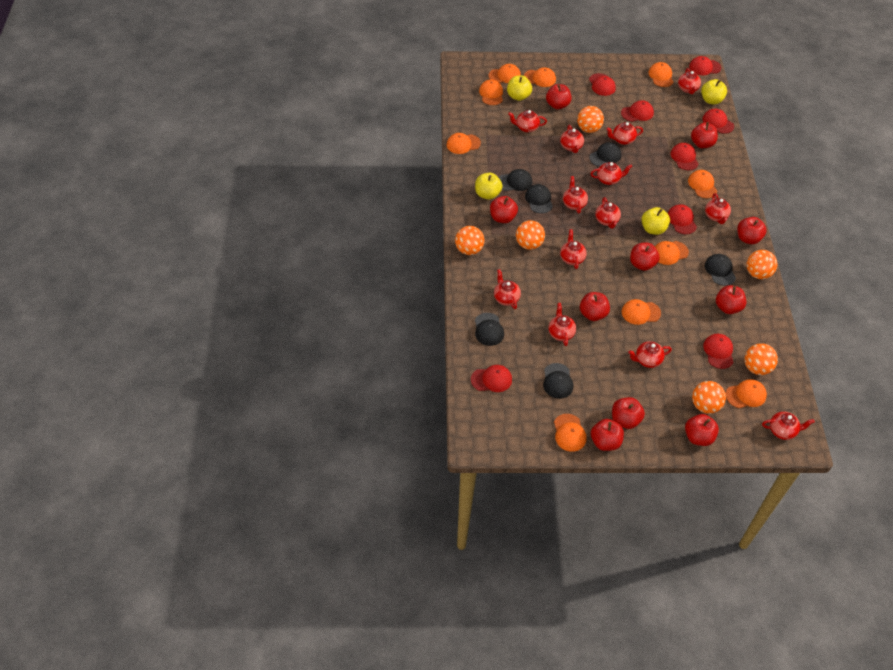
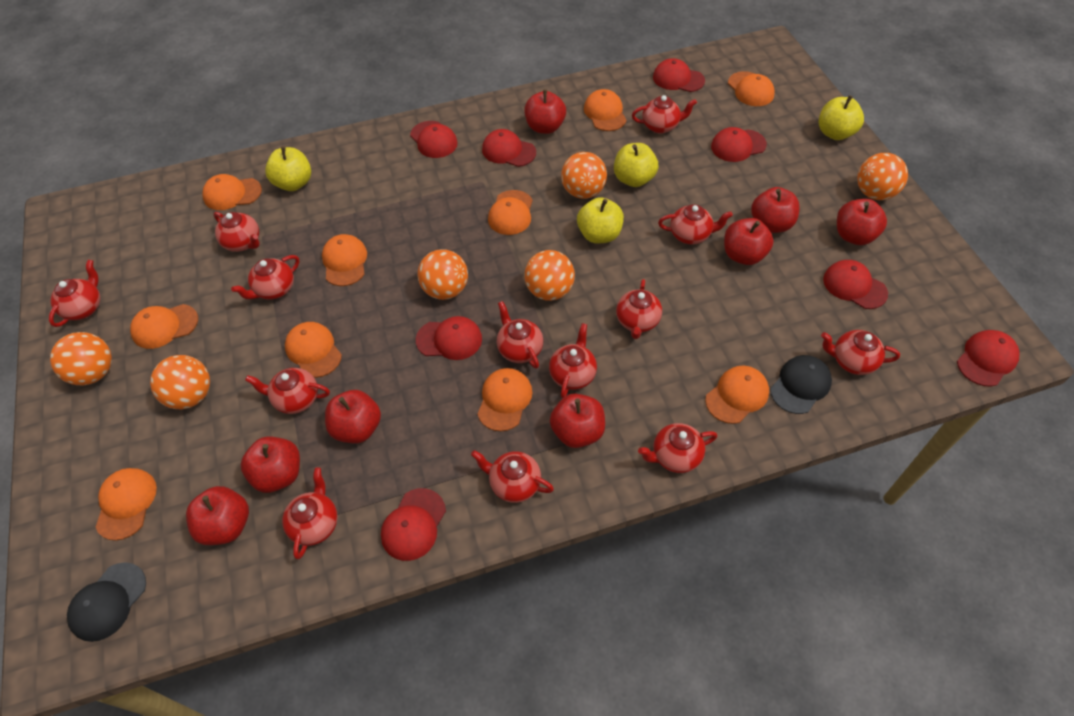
black cap: [475,313,504,346] [498,169,532,191] [525,184,553,214] [543,363,573,399] [589,142,622,167] [705,254,736,286] = 6 -> [67,562,146,642] [770,355,832,414] = 2
red apple: [490,196,518,223] [546,84,572,109] [580,292,610,321] [591,419,624,451] [612,397,645,429] [630,243,660,271] [685,414,719,446] [691,122,718,148] [716,285,746,314] [737,217,767,244] = 10 -> [186,486,249,545] [241,436,300,493] [325,390,381,443] [524,89,566,134] [550,393,605,448] [724,218,774,265] [751,187,800,233] [837,199,887,245] = 8

